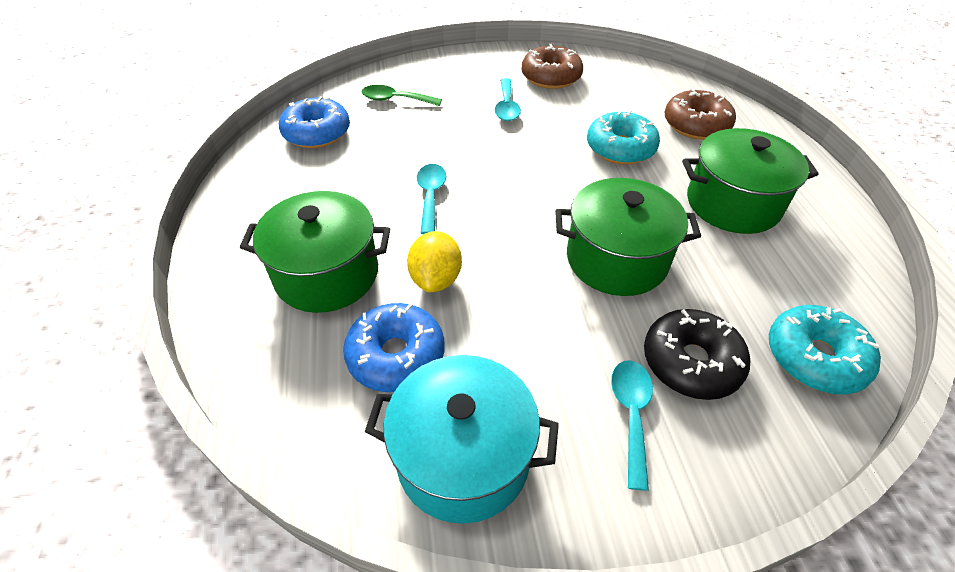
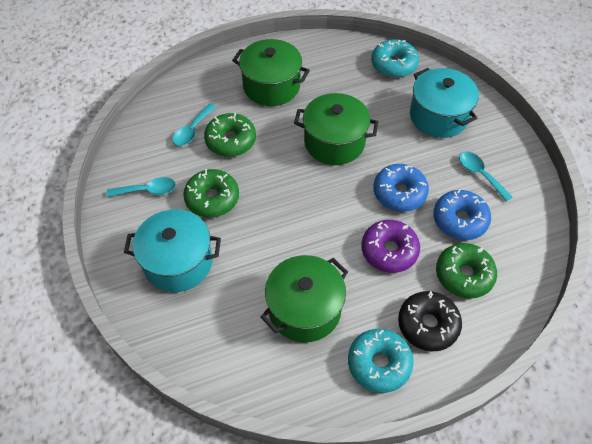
brown donut: [522,44,583,89] [664,88,736,140] = 2 -> none = 0
green donut: none = 0 -> [183,169,239,218] [204,113,256,157] [436,243,497,299] = 3
green spoon: [362,85,442,106] = 1 -> none = 0
purple donut: none = 0 -> [361,220,420,273] = 1
turquoise pot: [365,355,559,524] = 1 -> [124,209,221,292] [410,68,479,138] = 2
yellow lemon: [407,231,462,292] = 1 -> none = 0

